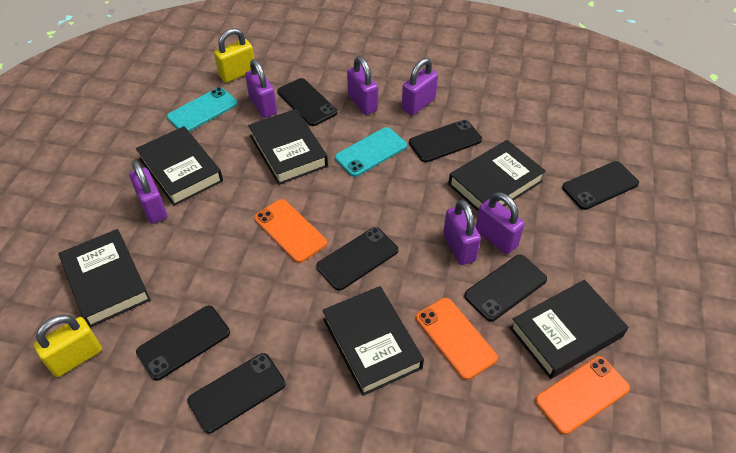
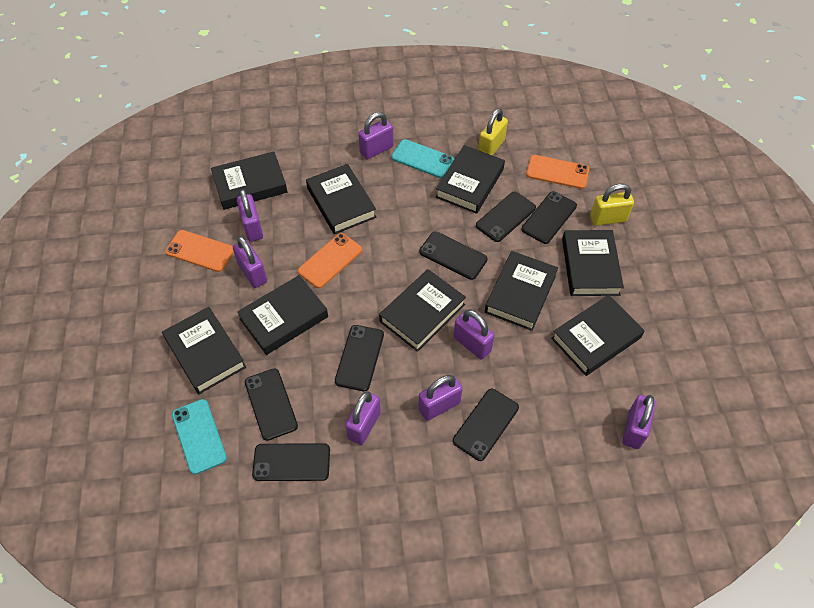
black book: [58,229,151,327] [136,126,223,206] [248,109,328,185] [322,286,424,396] [448,140,546,212] [510,280,628,379] = 6 -> [162,307,246,394] [211,152,287,210] [237,275,328,355] [306,164,376,234] [379,269,466,352] [436,145,505,214] [485,251,558,331] [551,295,645,376] [562,230,624,296] = 9
purple padlock: [129,160,167,224] [245,59,277,118] [347,56,378,115] [402,58,438,115] [443,200,481,265] [476,192,525,254] = 6 -> [233,236,267,288] [237,189,263,242] [345,391,381,445] [358,112,394,160] [418,375,463,421] [454,310,495,360] [622,395,656,449] = 7

